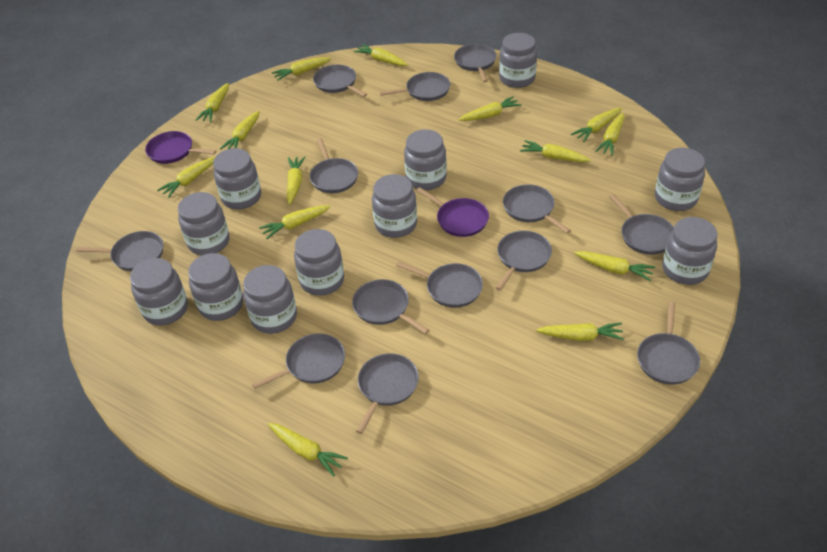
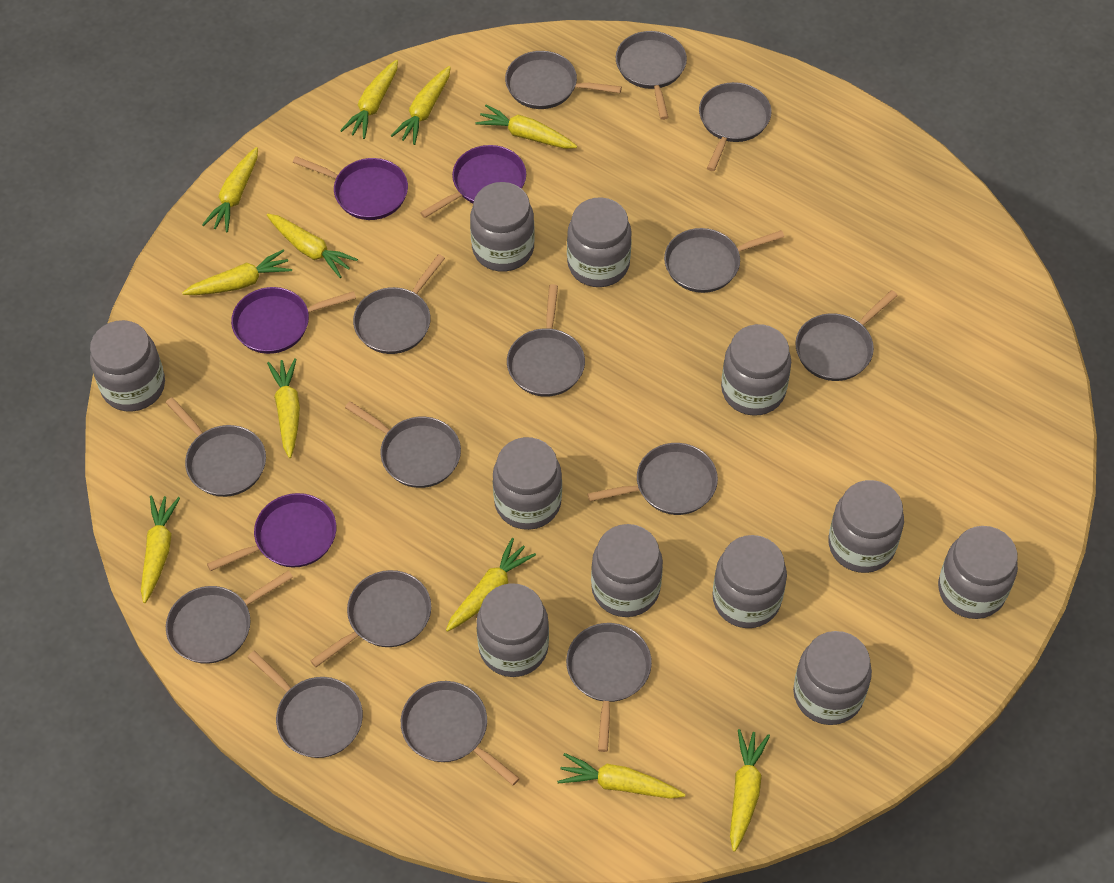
grey pan: [76,231,164,271] [252,333,345,389] [309,138,358,193] [313,65,367,97] [352,279,429,334] [356,353,419,434] [380,72,450,101] [396,262,483,308] [454,44,497,82] [496,231,552,291] [503,184,571,234] [609,194,674,255] [637,302,700,385] = 13 -> [165,397,266,497] [166,570,293,664] [247,651,363,758] [310,570,431,667] [345,401,461,488] [353,254,445,354] [401,681,520,786] [505,51,622,109] [507,284,585,397] [566,623,652,752] [588,443,718,515] [616,31,687,120] [664,228,784,293] [699,82,771,171] [795,290,898,381] = 15
purple pan: [145,131,216,164] [416,187,489,237] = 2 -> [207,493,336,571] [231,287,356,354] [293,156,408,220] [420,145,526,218] = 4
yellow carrot: [157,157,215,198] [196,83,229,122] [220,111,260,150] [259,205,331,239] [268,423,348,477] [272,57,331,81] [287,156,305,205] [353,44,408,66] [459,96,522,121] [520,140,591,162] [536,323,624,341] [571,108,622,142] [574,251,655,281] [595,113,624,156] = 14 -> [141,496,180,603] [182,249,292,295] [202,147,258,232] [267,214,358,278] [267,358,300,458] [340,60,398,139] [391,66,451,145] [446,538,536,632] [475,104,577,149] [557,753,685,799] [730,729,770,852] = 11

